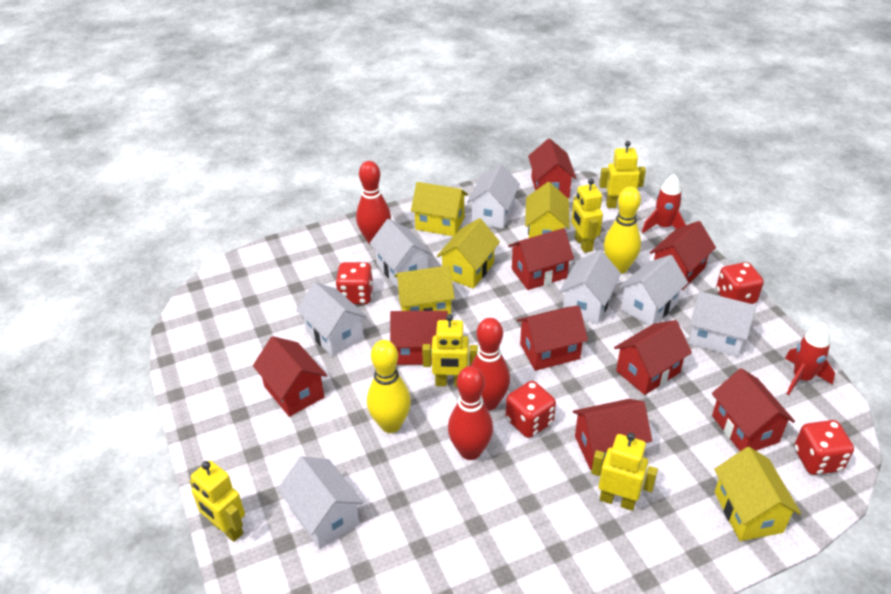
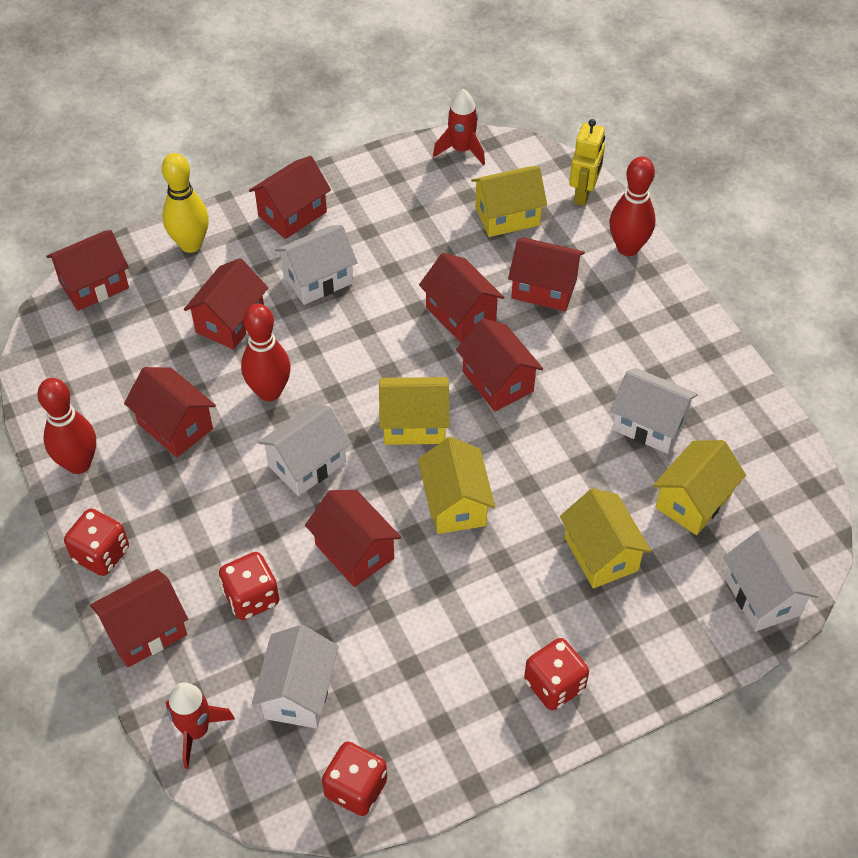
white house: [278,456,364,549] [296,282,367,357] [369,219,433,288] [467,164,520,229] [559,250,621,324] [619,255,688,326] [689,291,756,357] = 7 -> [252,625,339,728] [258,405,351,496] [275,225,358,305] [610,368,698,454] [723,530,818,632] = 5
yellow bowling pin: [367,340,411,433] [604,187,641,274] = 2 -> [162,153,209,253] = 1
yellow robot: [190,461,245,542] [422,314,478,387] [571,178,603,253] [591,432,658,511] [599,141,646,208] = 5 -> [569,119,605,206] = 1

